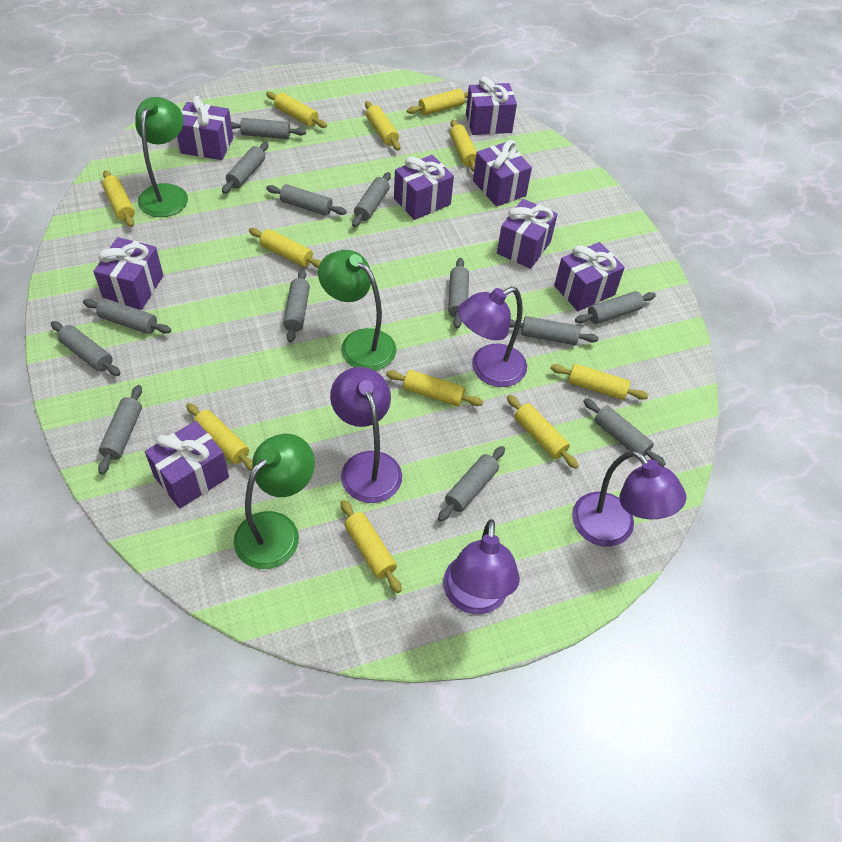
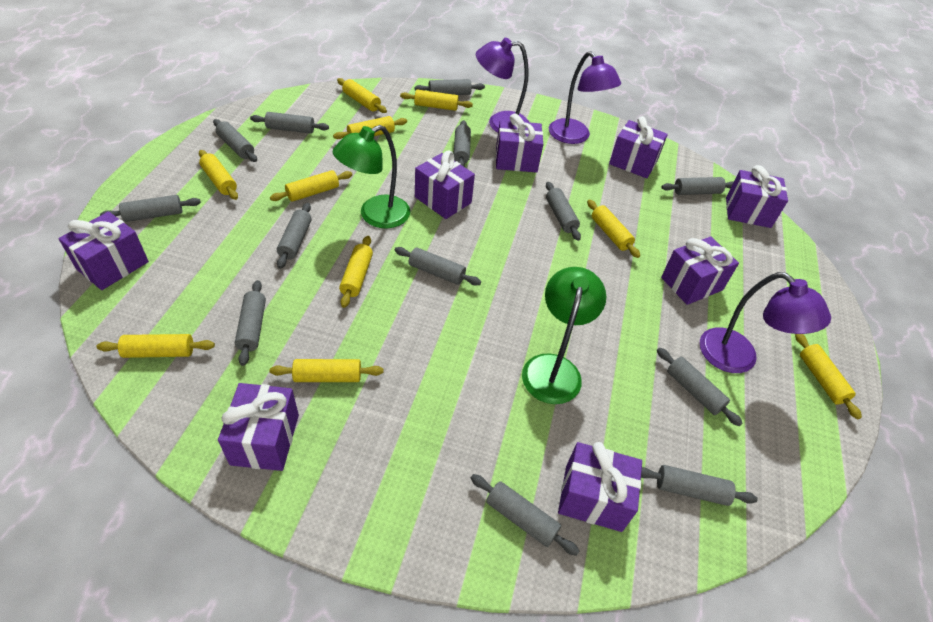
green lamp: [135,97,188,217] [233,434,315,569] [318,250,396,371] = 3 -> [332,125,410,229] [522,267,606,404] = 2
purple lamp: [330,367,402,503] [443,519,520,614] [458,287,527,387] [572,450,686,547] = 4 -> [476,38,529,133] [549,51,621,144] [700,272,831,373] = 3
yellow rolling pin: [102,170,135,227] [186,403,253,471] [249,228,321,268] [266,92,327,128] [341,500,402,593] [365,101,401,150] [386,370,483,407] [407,89,468,115] [450,119,477,172] [507,395,579,469] [550,364,648,400] = 11 -> [97,334,215,358] [199,150,238,200] [270,170,353,202] [270,359,383,382] [333,116,407,139] [337,78,387,113] [339,236,373,308] [400,90,473,111] [587,200,640,258] [795,334,862,419] = 10

